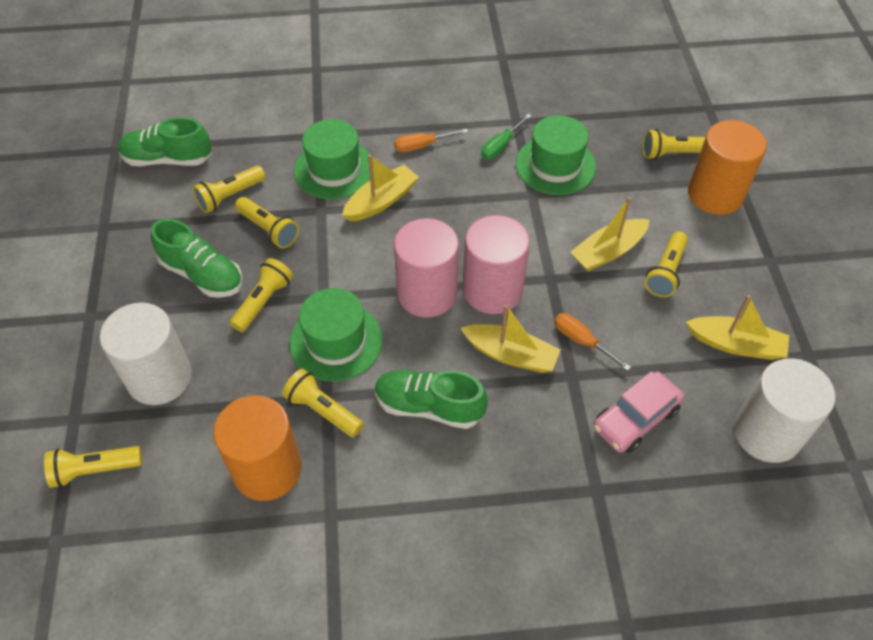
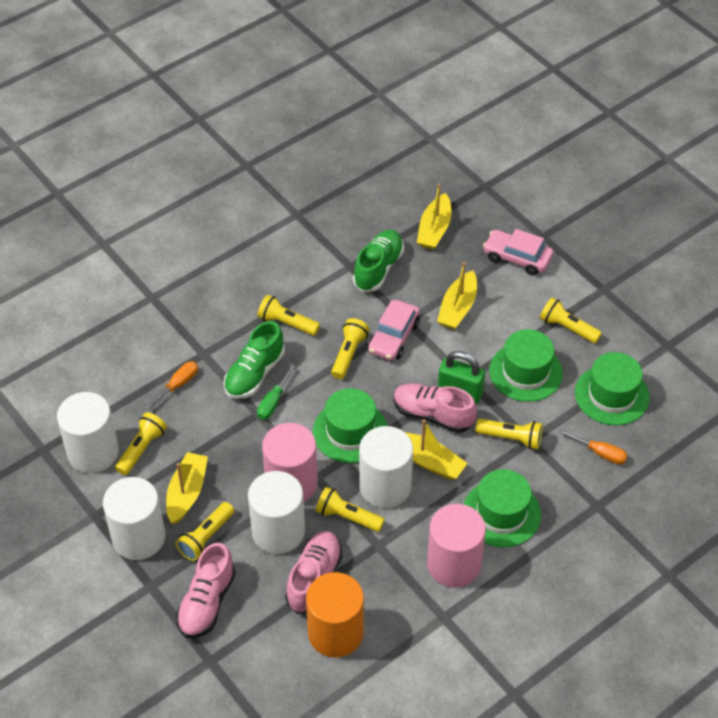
green hat: [289,288,383,381] [294,119,373,199] [516,115,596,195] = 3 -> [313,388,388,463] [463,469,541,547] [489,329,563,402] [575,352,650,425] = 4
green padlock: none = 0 -> [438,351,485,404] = 1
green shoe: [118,117,212,166] [151,219,242,298] [375,370,488,429] = 3 -> [224,321,285,399] [353,230,404,292] = 2
orange cylinder: [213,395,301,501] [688,120,767,215] = 2 -> [306,572,364,657] = 1
pink car: [593,371,684,453] = 1 -> [368,300,420,361] [483,229,554,275] = 2
pink shoe: none = 0 -> [176,543,236,638] [285,531,342,614] [393,383,477,433] = 3
white cylinder: [100,303,192,405] [734,358,835,463] = 2 -> [57,392,119,473] [103,477,165,560] [248,471,305,554] [359,426,413,508] = 4

